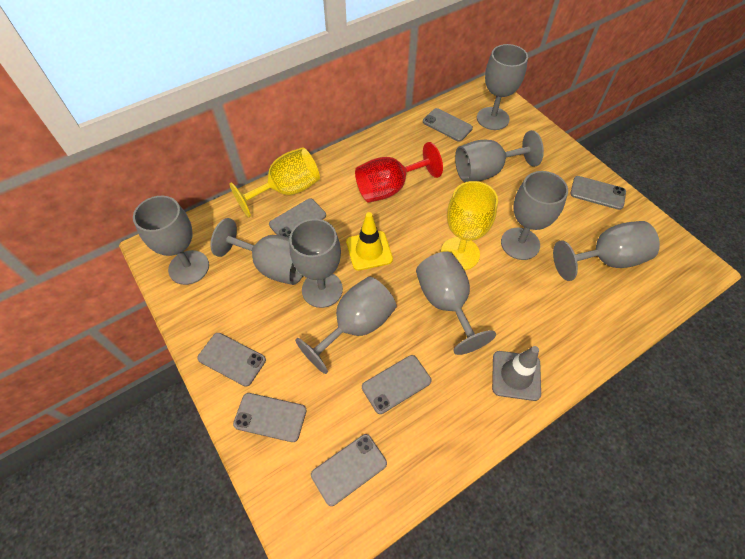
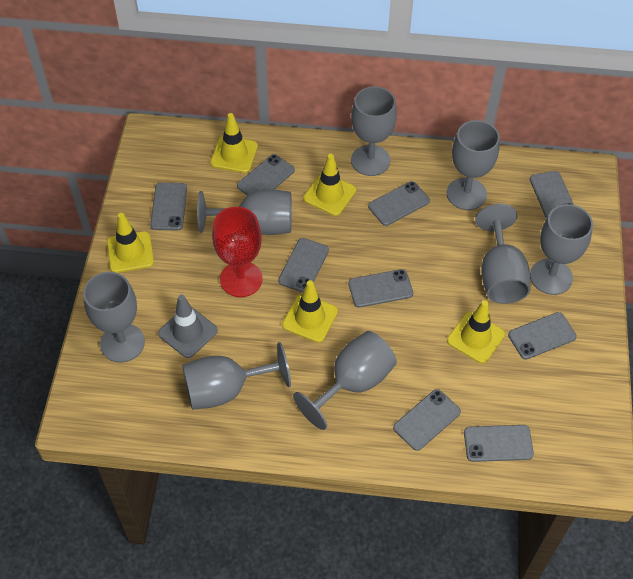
grey goblet: [133,196,209,285] [210,218,303,285] [289,219,343,308] [295,277,396,374] [416,252,496,355] [455,130,544,182] [477,44,528,130] [501,171,568,260] [553,221,660,281] = 9 -> [83,272,145,363] [182,342,291,410] [197,189,292,235] [293,331,397,430] [351,86,397,176] [447,120,500,210] [475,204,530,304] [530,204,593,295] = 8
grey phone: [197,333,266,387] [233,393,306,442] [269,199,326,237] [311,434,387,506] [362,355,431,414] [423,108,473,142] [570,176,626,210] = 7 -> [150,183,187,231] [237,154,295,195] [278,238,329,293] [348,269,413,308] [368,181,430,226] [393,389,461,451] [464,425,534,462] [508,312,577,360] [530,171,574,219] = 9
yellow goblet: [229,147,320,217] [441,181,498,270] = 2 -> none = 0
yellow traffic cone: [346,212,393,271] = 1 -> [107,213,154,273] [210,113,258,173] [282,280,338,343] [303,154,356,216] [447,300,505,363] = 5

